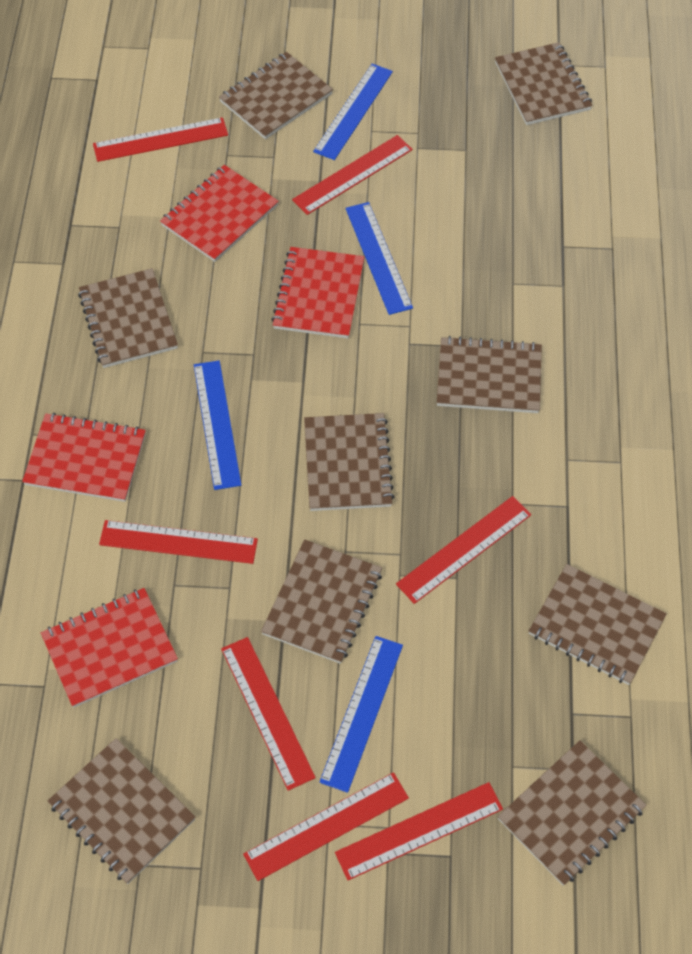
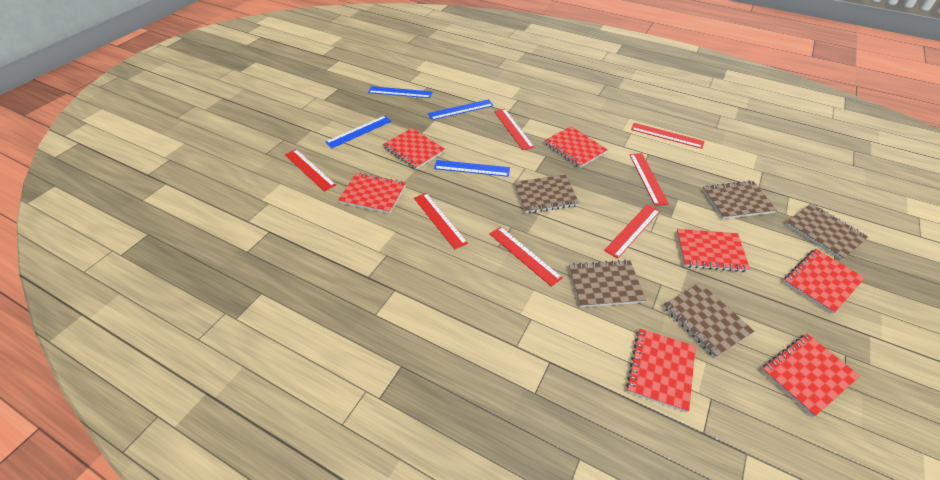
brown notebook: [48,738,195,884] [78,268,178,368] [219,52,333,139] [261,539,382,664] [304,413,395,511] [437,336,542,413] [495,42,593,125] [498,740,647,886] [529,564,667,685] = 9 -> [514,175,579,213] [569,260,646,307] [663,283,755,358] [702,181,777,219] [786,203,868,260] = 5
red notebook: [22,413,146,502] [41,588,178,707] [160,165,279,262] [271,247,364,338] = 4 -> [338,173,406,214] [383,128,445,169] [544,126,608,168] [626,329,696,413] [676,229,750,272] [761,334,860,417] [783,249,865,314] = 7

